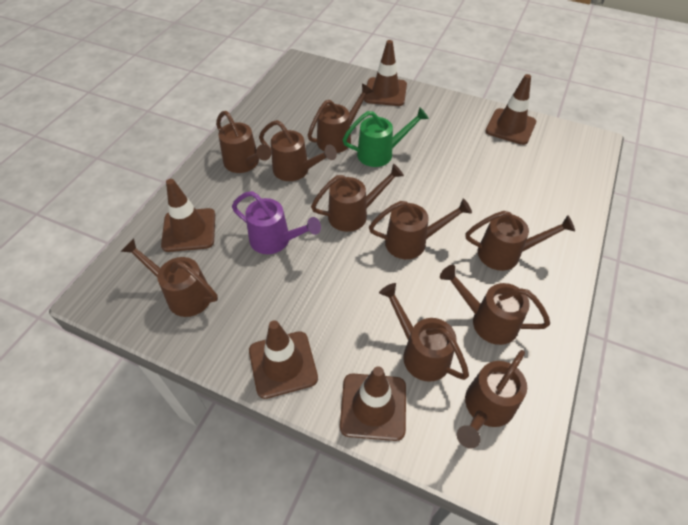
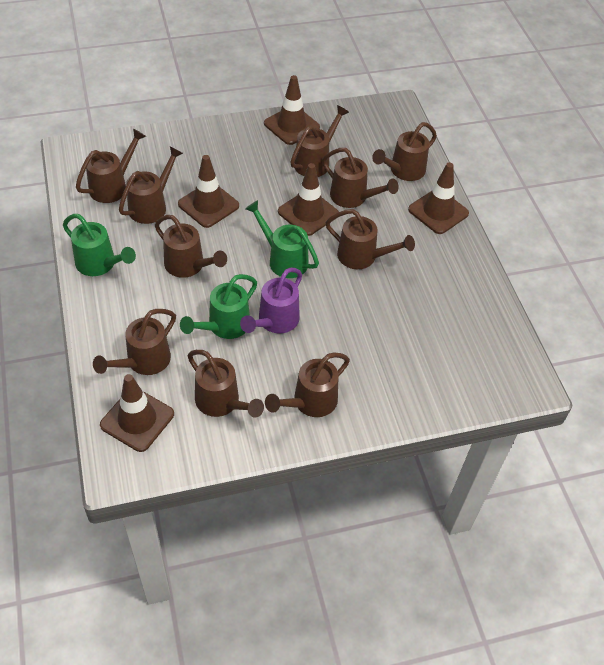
green watering can: [342,107,429,167] = 1 -> [63,214,136,276] [180,274,257,339] [245,200,319,278] = 3

